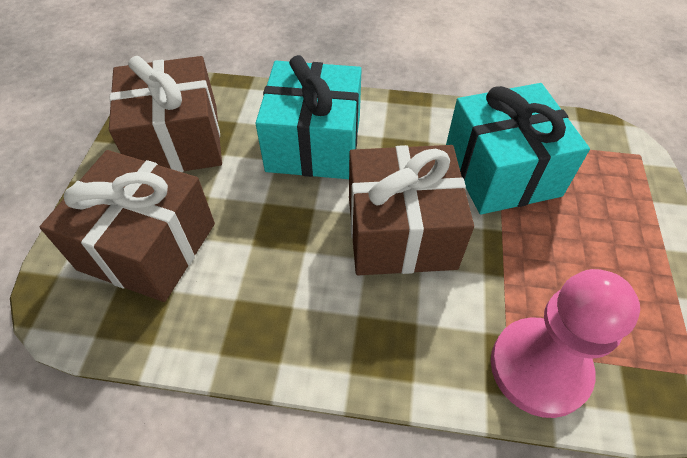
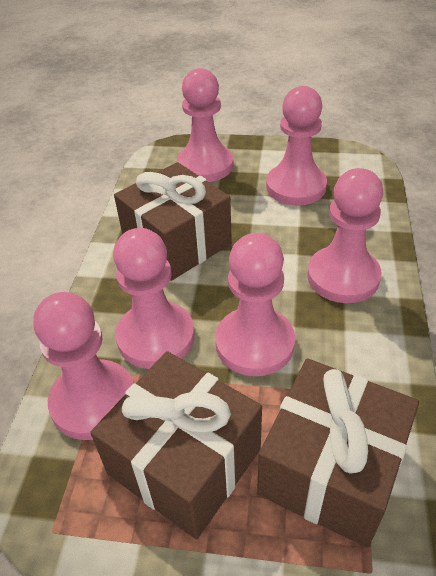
pink pawn: [491,269,640,418] = 1 -> [33,292,134,440] [113,228,195,369] [177,68,233,182] [215,233,295,376] [266,86,327,206] [307,168,383,303] = 6
turquoise gift: [255,55,362,179] [446,83,590,215] = 2 -> none = 0

